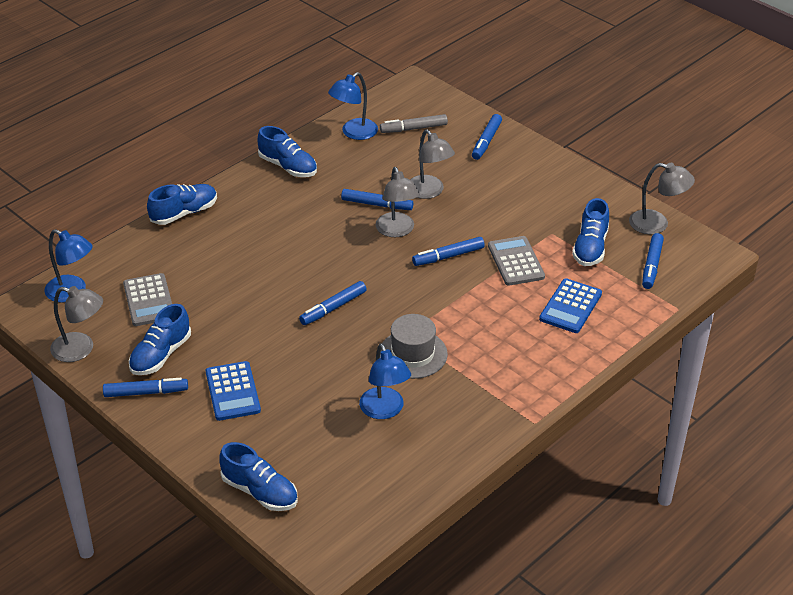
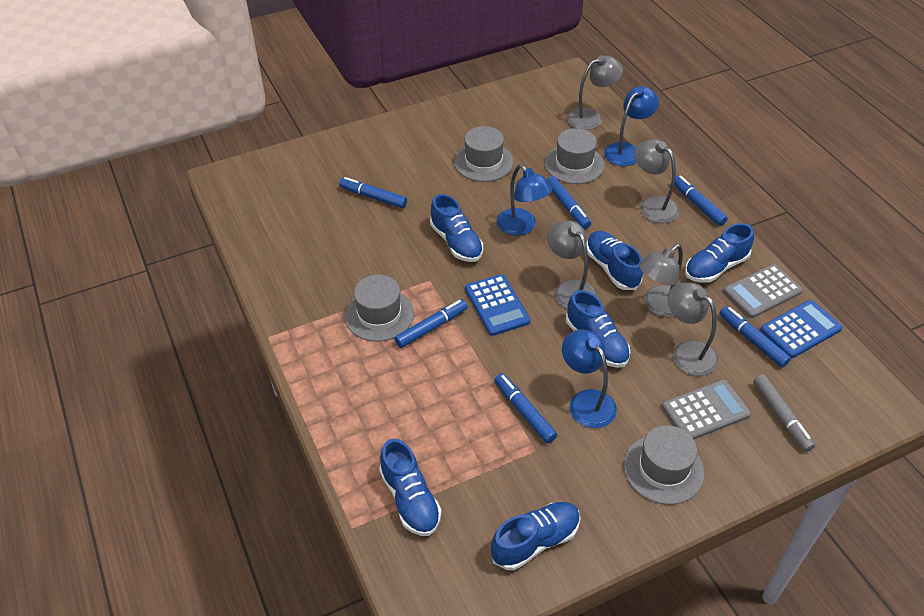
blue shoe: [129,304,191,375] [147,184,217,225] [219,442,298,511] [257,126,317,177] [572,198,609,266] = 5 -> [379,439,441,536] [430,194,483,262] [491,502,581,570] [566,290,630,368] [586,231,643,290] [685,223,754,283] = 6
grey hat: [380,314,448,379] = 1 -> [345,275,414,342] [454,126,514,182] [545,128,605,184] [624,425,704,505] = 4
grey lamp: [50,286,103,362] [376,167,420,237] [410,129,455,199] [629,163,695,235] = 4 -> [547,220,597,309] [567,55,623,130] [634,139,679,223] [639,244,683,317] [668,283,718,376] = 5

